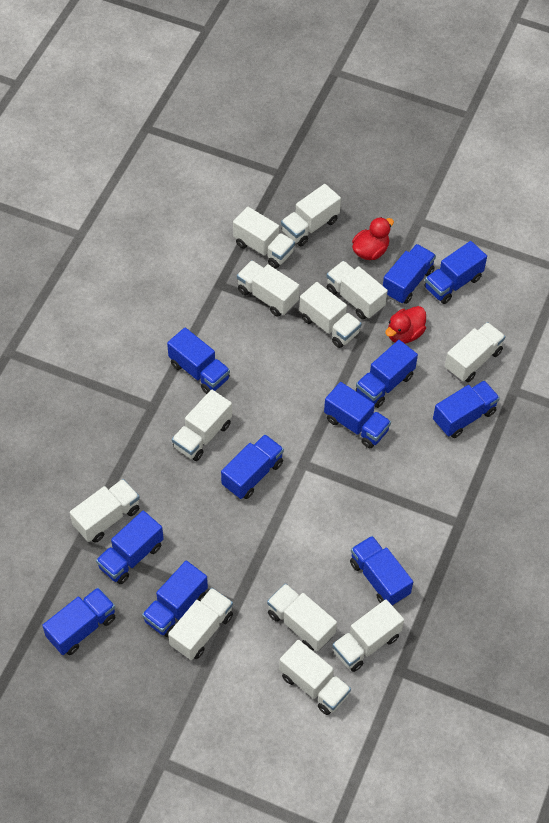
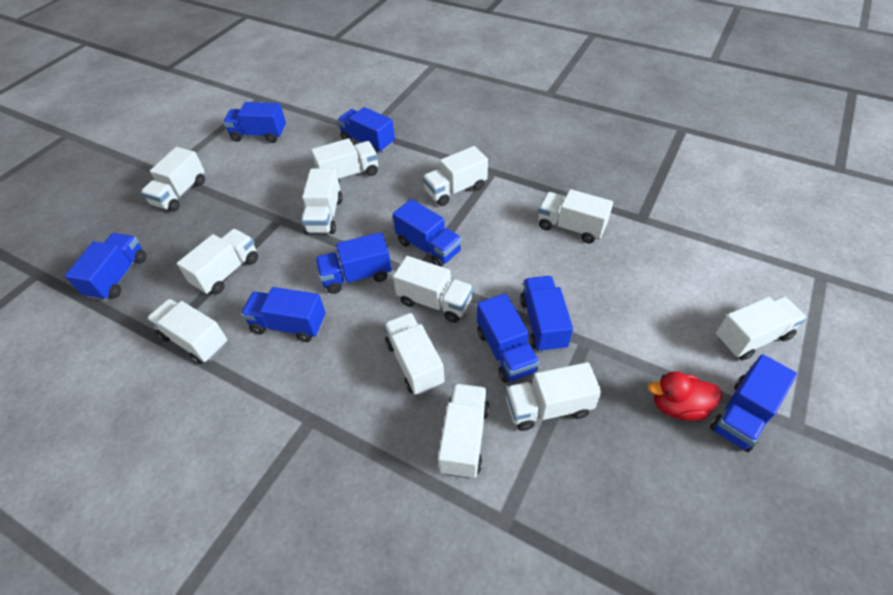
blue truck: [42,587,115,655] [96,511,164,584] [142,561,208,637] [167,328,230,394] [221,434,284,499] [324,382,391,448] [350,536,413,606] [356,340,418,408] [383,244,436,304] [425,241,487,304] [433,380,500,438] = 11 -> [65,233,146,301] [223,102,286,143] [241,287,326,342] [315,232,392,294] [337,107,395,154] [393,199,462,267] [477,293,540,383] [520,276,573,352] [710,354,797,452] = 9
red duck: [352,217,394,260] [385,306,426,344] = 2 -> [648,371,722,421] = 1

